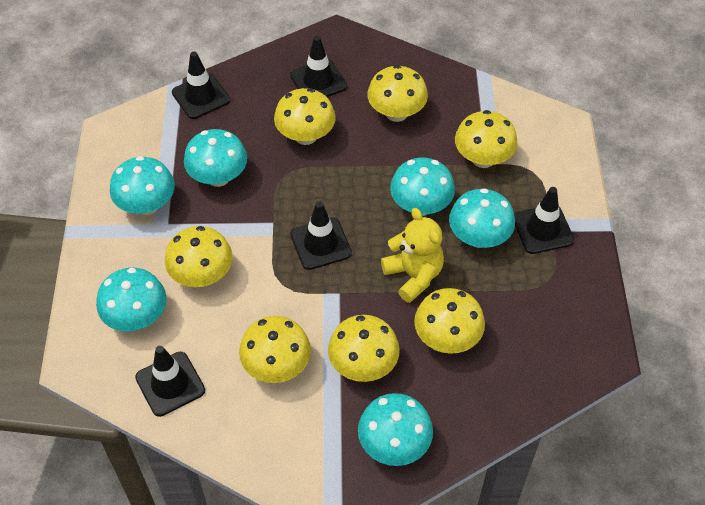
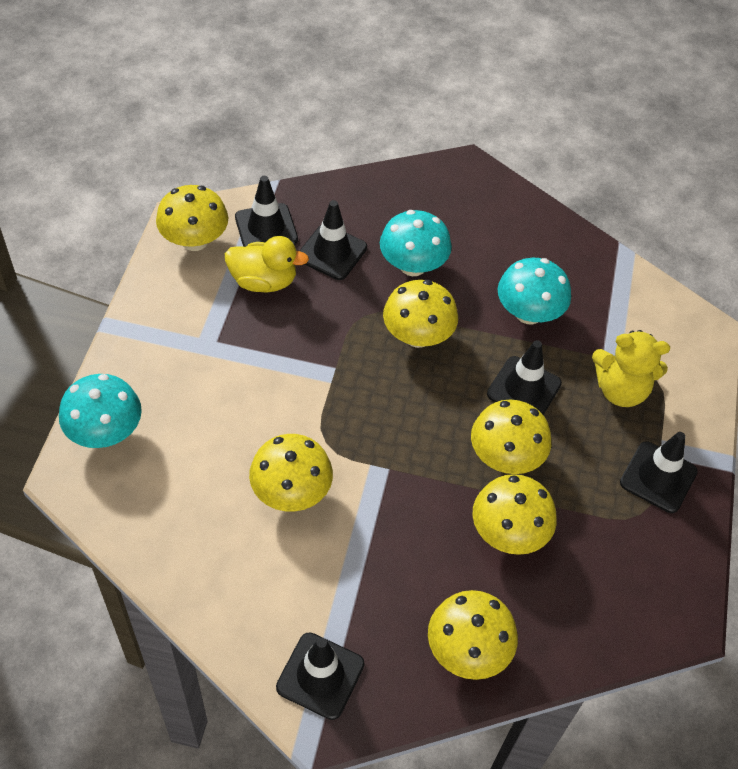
turquoise mushroom: [96,268,166,331] [110,156,175,215] [184,129,247,187] [358,393,433,466] [390,158,455,216] [449,188,515,248] = 6 -> [59,374,142,448] [380,210,452,276] [498,258,571,324] = 3
yellow duck: none = 0 -> [225,236,309,292] = 1
yellow mushroom: [165,226,233,287] [239,316,311,383] [274,88,336,145] [328,315,400,382] [367,65,428,122] [414,288,485,354] [455,110,518,168] = 7 -> [156,185,228,251] [249,434,333,512] [383,280,458,348] [428,590,518,680] [471,400,551,474] [472,474,557,555] = 6

